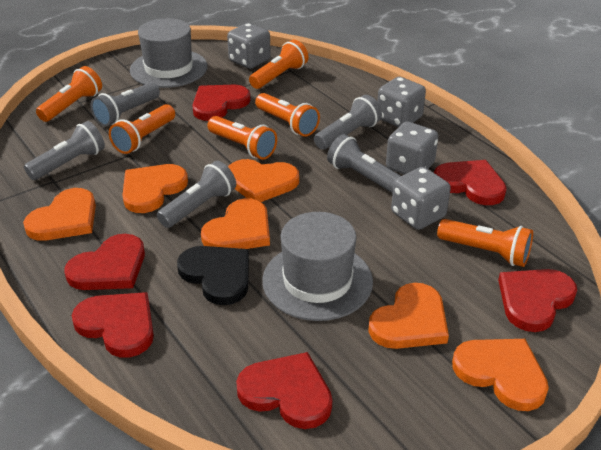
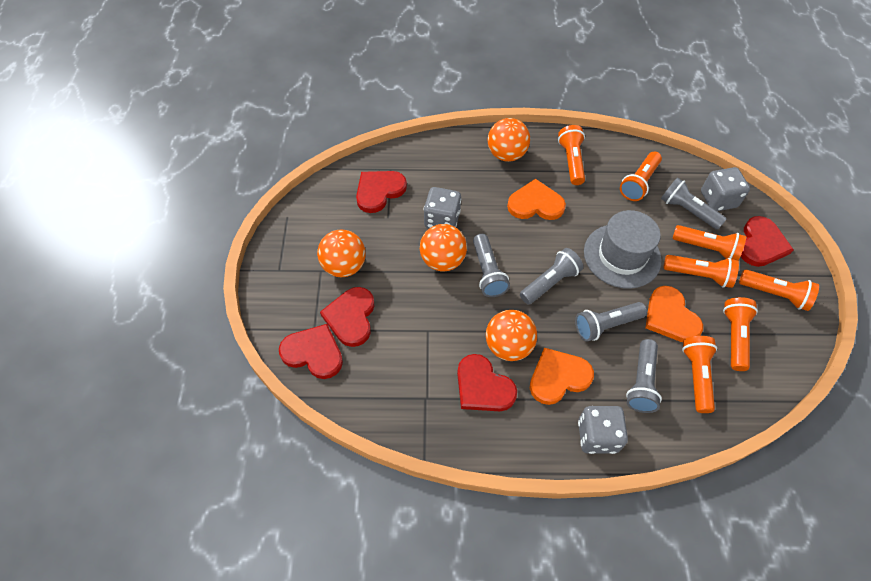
black heart: [177,246,249,305] = 1 -> none = 0
grey dice: [227,23,271,69] [377,77,426,127] [386,121,438,175] [391,167,451,230] = 4 -> [424,187,461,228] [578,406,628,454] [701,167,750,211] = 3
grey hat: [130,18,208,88] [262,212,373,321] = 2 -> [584,210,662,289] = 1
orange ball: none = 0 -> [317,229,366,277] [420,224,467,271] [486,310,537,361] [488,118,530,162] = 4
orange flashlight: [36,66,102,122] [109,104,175,154] [207,116,277,160] [249,40,309,89] [255,93,320,137] [437,219,533,267] = 6 -> [558,125,585,185] [620,152,662,201] [663,255,739,288] [672,225,746,261] [682,336,717,413] [723,297,758,371] [739,269,819,311] = 7
orange heart: [23,188,96,241] [122,164,188,213] [201,198,270,249] [228,159,299,202] [368,283,449,349] [452,339,549,411] = 6 -> [507,179,566,220] [530,348,594,405] [645,286,703,342] = 3
red heart: [64,234,145,290] [72,292,154,358] [192,85,251,121] [236,352,332,429] [434,160,507,205] [498,269,577,332] = 6 -> [279,324,343,379] [320,287,375,347] [356,171,407,213] [457,354,517,411] [741,216,794,267] = 5

